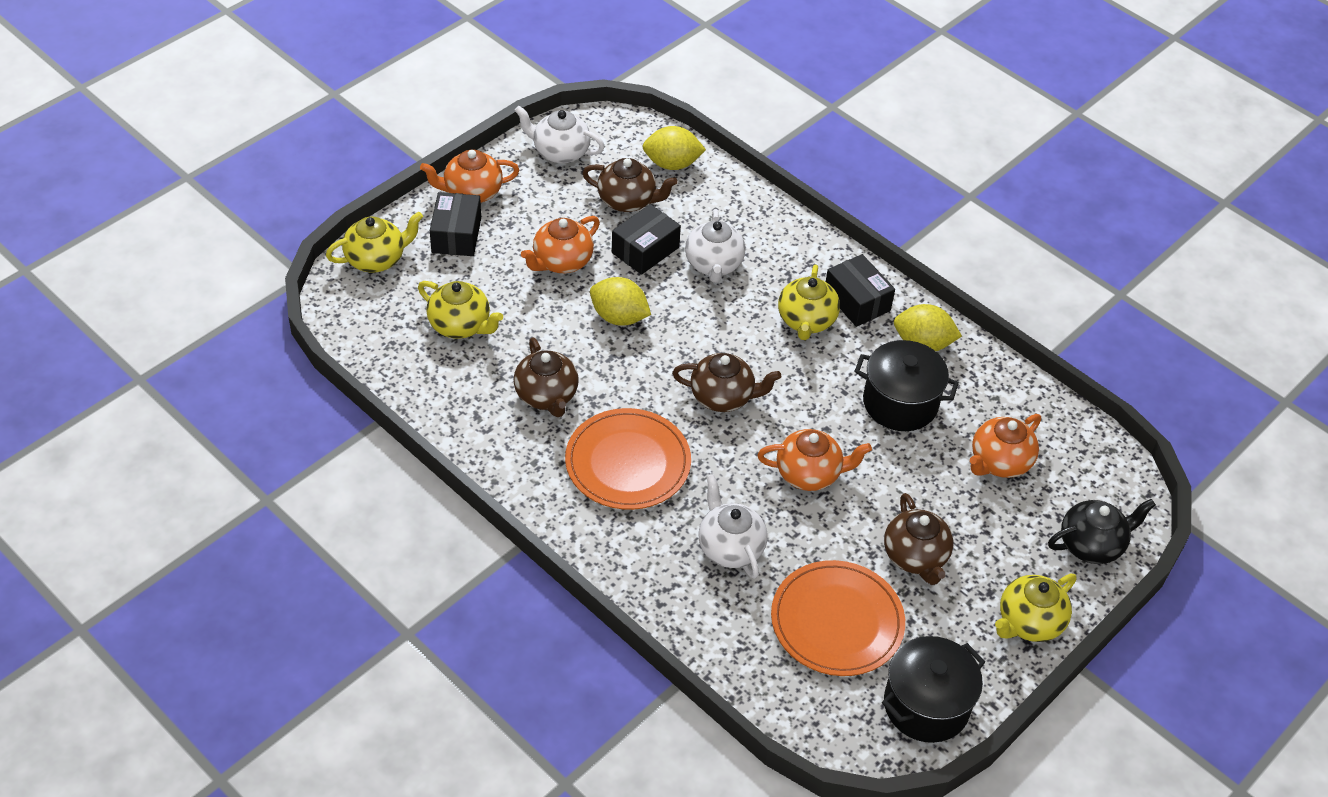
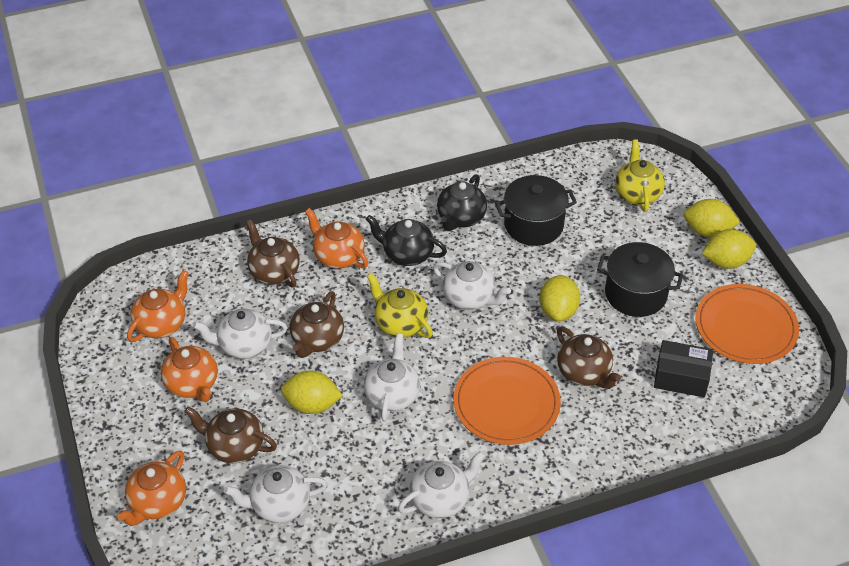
black box: [430,192,481,256] [612,204,681,275] [826,254,895,327] = 3 -> [654,340,713,397] = 1
black teapot: [1048,499,1156,564] = 1 -> [366,215,447,266] [437,174,487,231] = 2
white teapot: [514,106,605,164] [685,209,745,283] [698,474,768,579] = 3 -> [193,309,287,359] [224,465,327,523] [364,334,420,422] [398,451,485,518] [433,261,511,310] = 5
yellow lemon: [590,277,651,326] [642,126,706,170] [894,304,962,351] = 3 -> [281,371,343,414] [539,275,580,322] [684,199,740,238] [702,229,756,269] = 4
yellow teapot: [326,211,423,273] [418,281,503,339] [778,265,840,340] [995,573,1077,642] = 4 -> [367,273,433,338] [615,139,665,212] = 2

